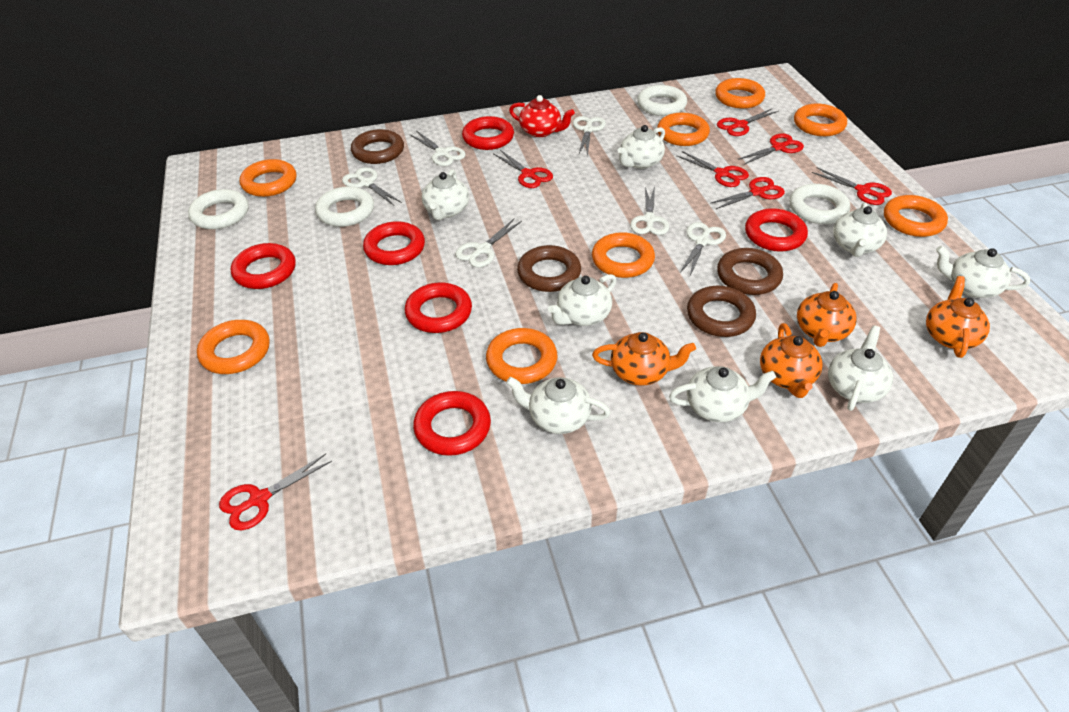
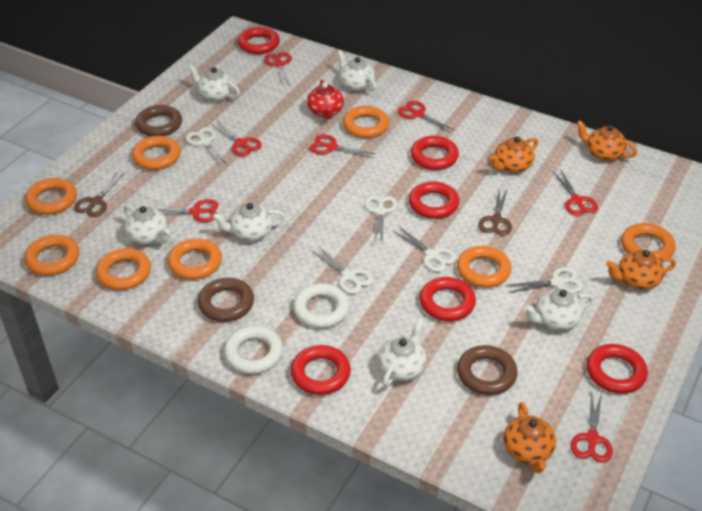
brown ring: [351,129,404,164] [517,245,581,292] [687,286,756,337] [717,248,783,295] = 4 -> [135,105,182,137] [198,278,254,322] [457,345,517,395] = 3
brown scissors: none = 0 -> [74,171,124,217] [478,190,512,236] = 2
white ring: [188,189,249,229] [315,186,374,227] [637,85,687,116] [789,184,850,224] = 4 -> [224,326,283,374] [293,283,350,328] = 2
white scissors: [342,167,402,206] [410,131,466,166] [455,219,522,267] [573,116,606,156] [630,186,669,235] [680,222,726,275] = 6 -> [186,127,229,167] [312,246,373,294] [365,195,397,244] [393,227,457,272] [506,267,583,293] = 5
white teapot: [422,169,469,220] [506,377,611,434] [548,274,617,326] [618,125,665,169] [669,366,776,422] [828,325,893,411] [833,202,887,257] [936,246,1030,298] = 8 -> [123,205,170,244] [188,64,240,102] [212,203,285,241] [337,50,376,91] [378,319,427,387] [524,289,594,331] = 6

